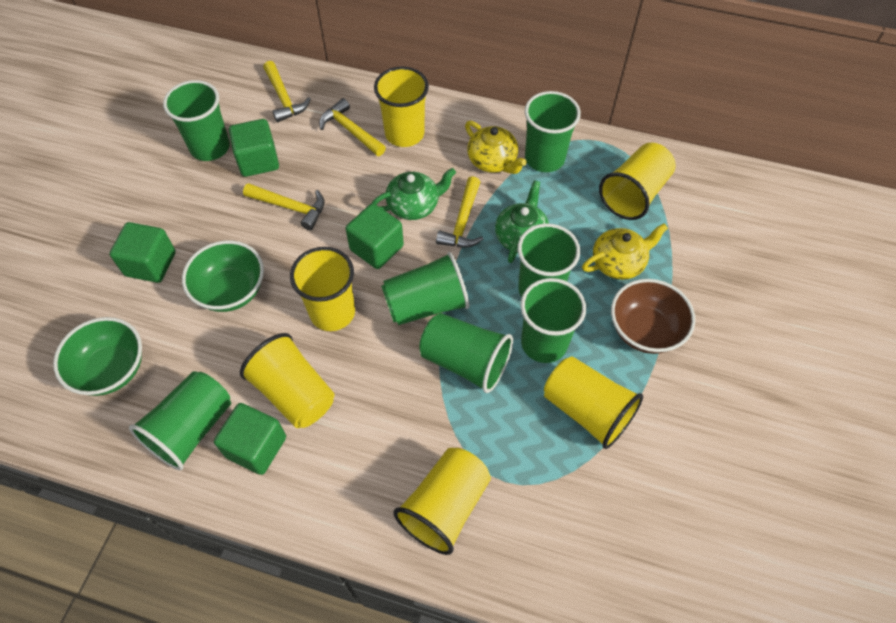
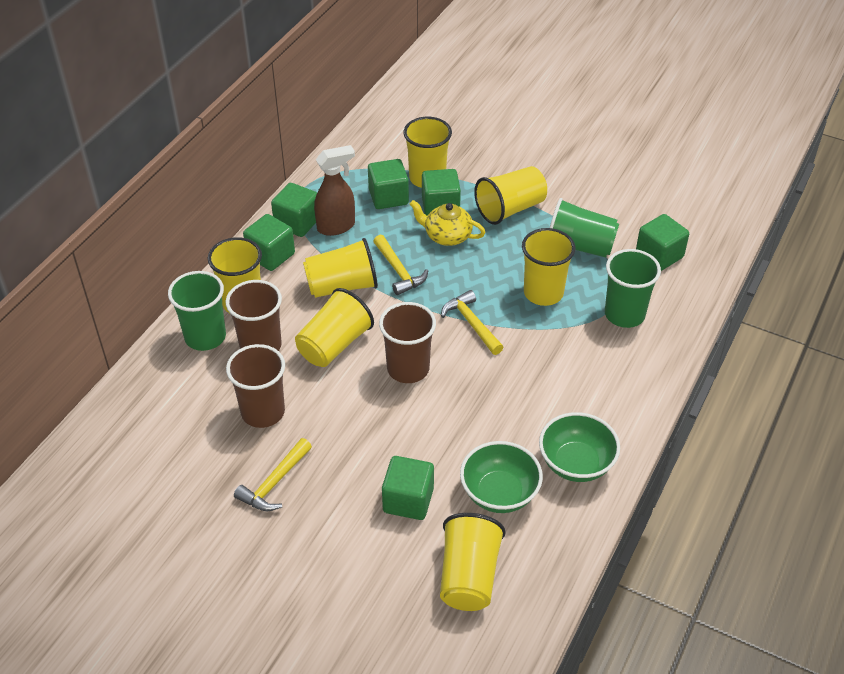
brown bowl: [611,279,695,354] = 1 -> none = 0
brown cup: none = 0 -> [225,280,282,351] [226,344,285,428] [379,302,436,383] = 3
brown spray bottle: none = 0 -> [314,145,355,236] = 1
green cube: [110,222,176,283] [214,403,286,475] [229,119,279,177] [346,203,404,269] = 4 -> [243,214,295,271] [271,183,317,237] [368,159,409,209] [382,456,434,520] [422,169,461,216] [636,214,689,271] = 6
green cup: [129,371,231,470] [163,80,230,161] [381,252,470,325] [419,313,513,393] [518,223,580,297] [521,278,586,363] [525,91,581,172] = 7 -> [168,271,226,351] [550,198,619,257] [605,249,661,328] = 3
green teapot: [372,168,456,220] [495,180,549,263] = 2 -> none = 0
yellow cup: [240,333,335,428] [290,247,355,331] [374,66,429,147] [394,448,491,555] [544,356,643,449] [599,143,676,220] = 6 -> [208,237,262,313] [295,288,374,367] [303,238,378,298] [403,117,452,188] [440,513,506,611] [474,166,547,225] [522,228,576,306] = 7
yellow hammer: [243,183,325,230] [263,61,311,123] [319,98,386,156] [436,176,483,248] = 4 -> [234,438,312,511] [373,235,428,295] [441,290,504,355] = 3
yellow teapot: [465,121,527,174] [582,223,668,280] = 2 -> [410,200,486,246] = 1

